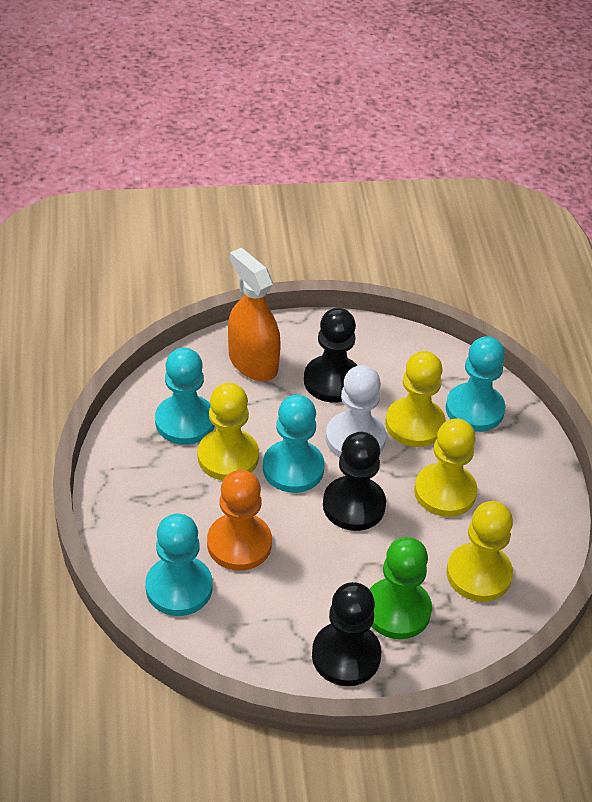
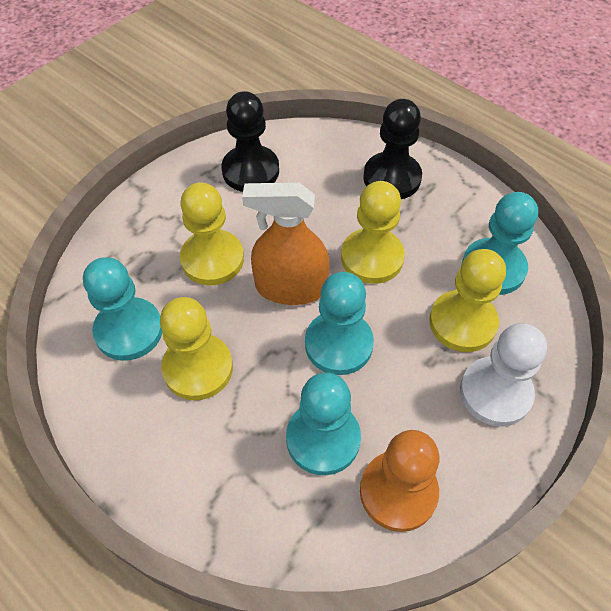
black pawn: [304,308,358,403] [312,582,381,686] [323,432,386,531] = 3 -> [221,91,279,192] [363,99,422,199] = 2
green pawn: [369,537,432,639] = 1 -> none = 0

